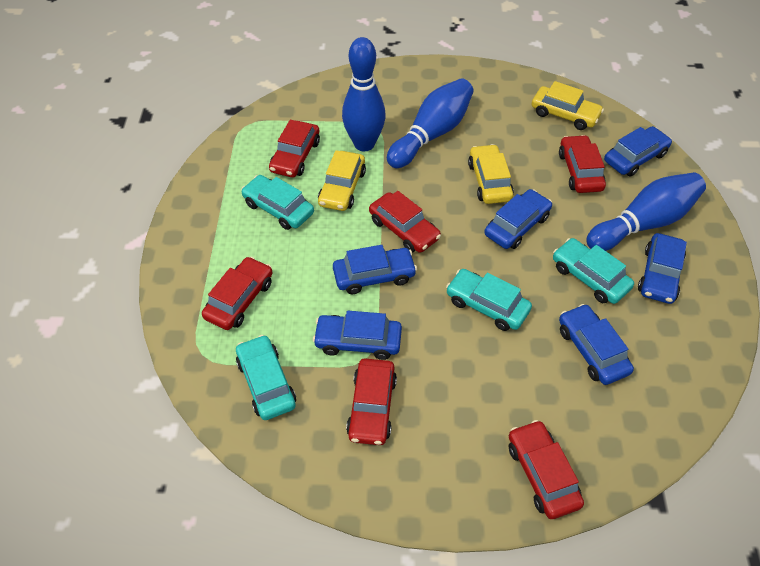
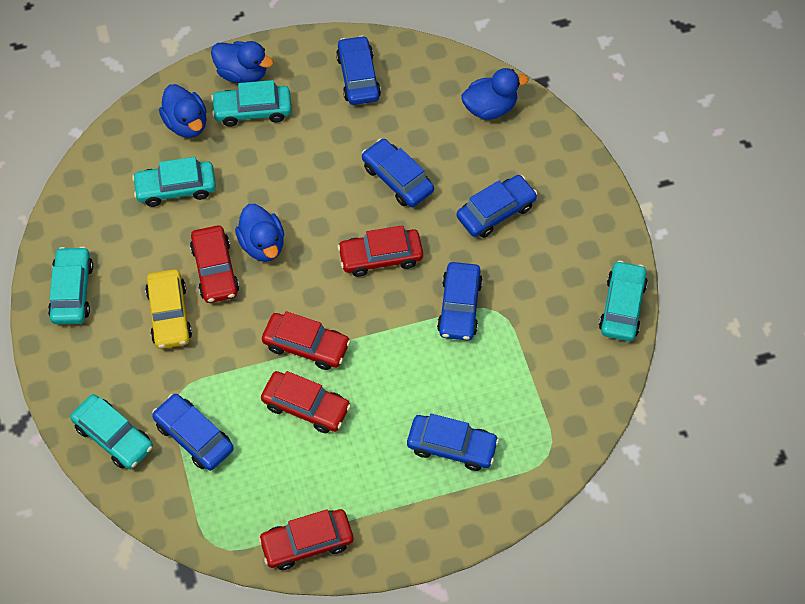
blue bowling pin: [342,37,386,151] [387,78,474,168] [586,172,706,251] = 3 -> none = 0
blue duck: none = 0 -> [159,84,207,138] [211,41,274,83] [235,204,284,262] [461,68,528,120] = 4
red car: [202,257,273,330] [269,120,320,178] [346,358,397,445] [369,191,441,253] [509,420,584,519] [559,135,606,193] = 6 -> [190,225,239,303] [258,509,353,570] [261,371,351,433] [262,311,351,370] [337,225,423,277] = 5
turquoise car: [236,335,296,420] [241,175,314,230] [446,269,532,331] [553,238,634,304] = 4 -> [48,246,93,324] [70,394,153,469] [132,157,216,207] [211,80,292,127] [599,261,648,341] = 5
yellow car: [318,150,366,211] [468,144,514,204] [532,81,604,130] = 3 -> [145,269,192,349] = 1

